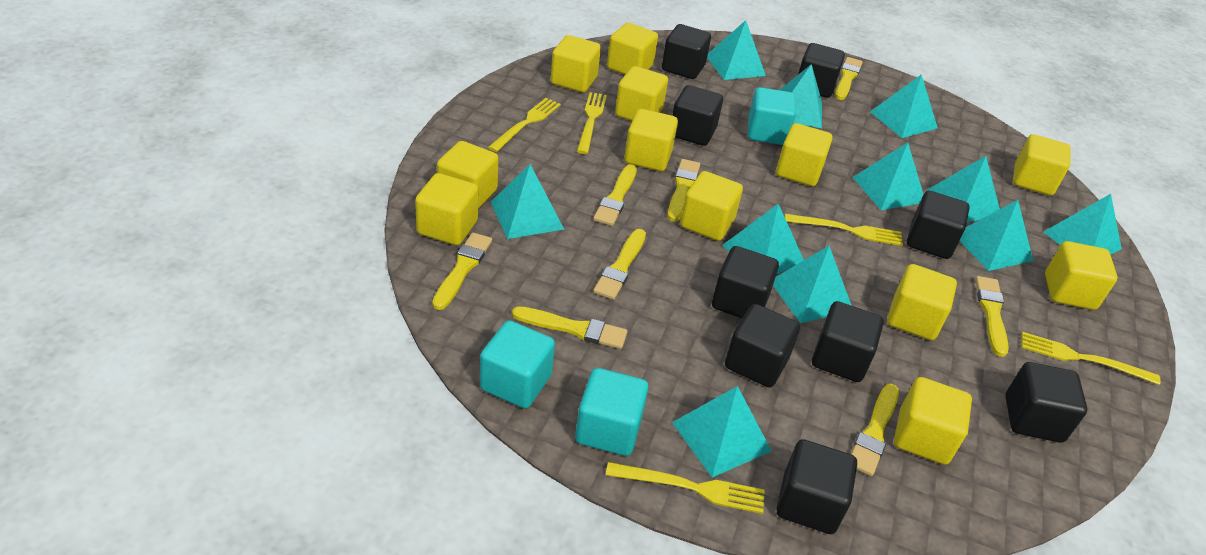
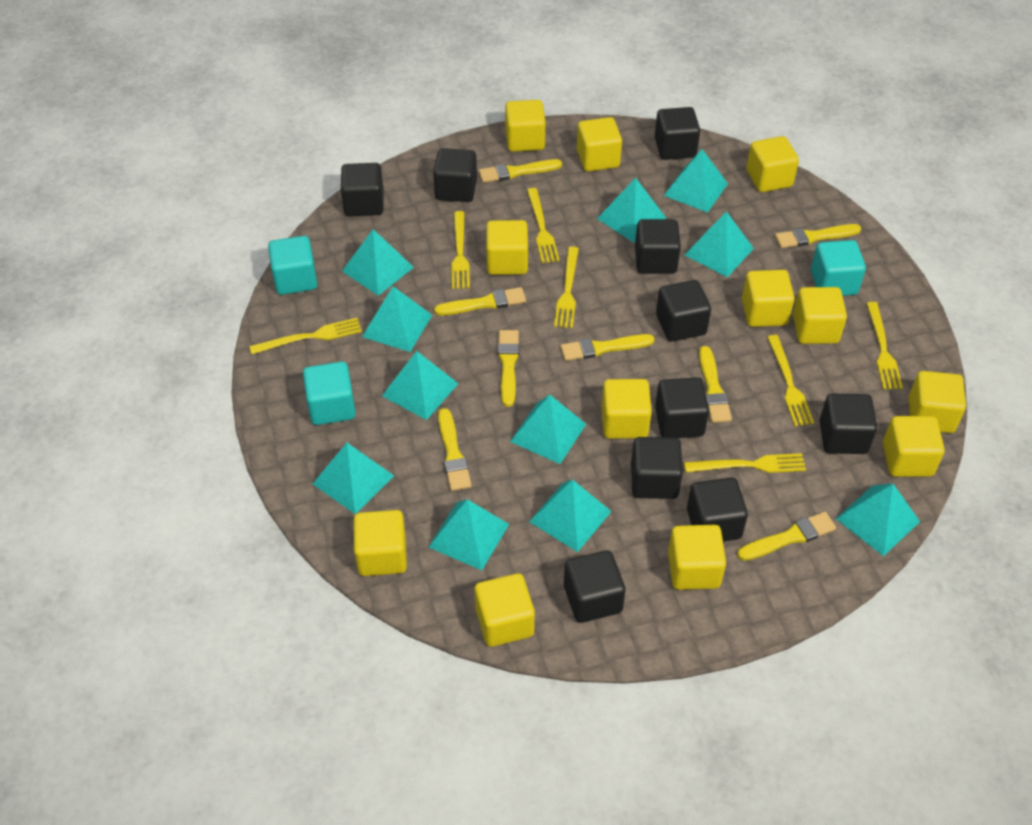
black cube: [662,24,711,79] [672,85,723,146] [712,246,779,318] [725,304,800,388] [776,439,857,534] [798,43,845,98] [812,301,884,382] [907,191,970,259] [1005,362,1087,443] = 9 -> [341,163,384,216] [433,148,477,202] [564,550,626,623] [631,437,683,499] [635,219,681,274] [655,107,700,160] [655,377,709,438] [656,280,711,342] [687,477,748,541] [820,394,877,454] = 10
yellow fork: [488,98,561,152] [577,92,607,154] [606,462,765,514] [785,214,903,246] [1022,332,1161,385] = 5 -> [249,318,362,355] [451,211,470,289] [527,188,560,263] [554,247,579,328] [684,453,806,473] [767,335,814,426] [866,302,903,389] = 7

